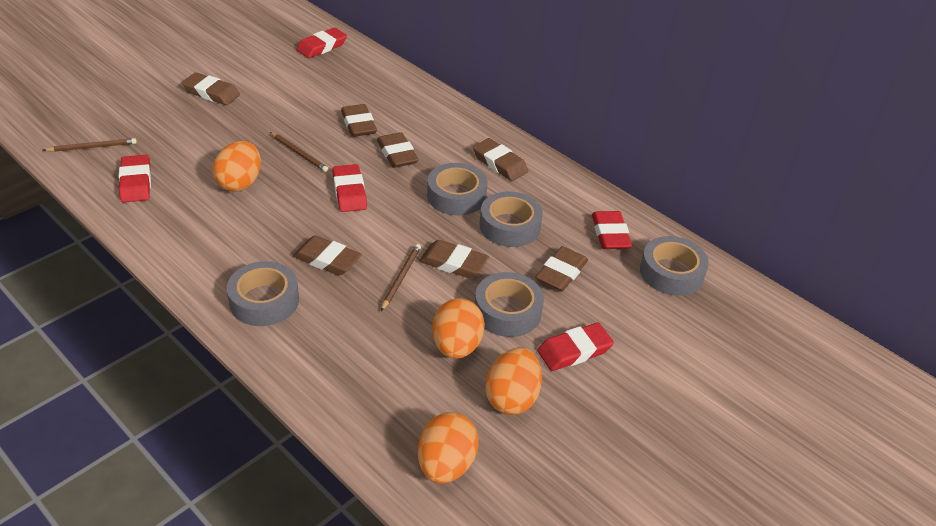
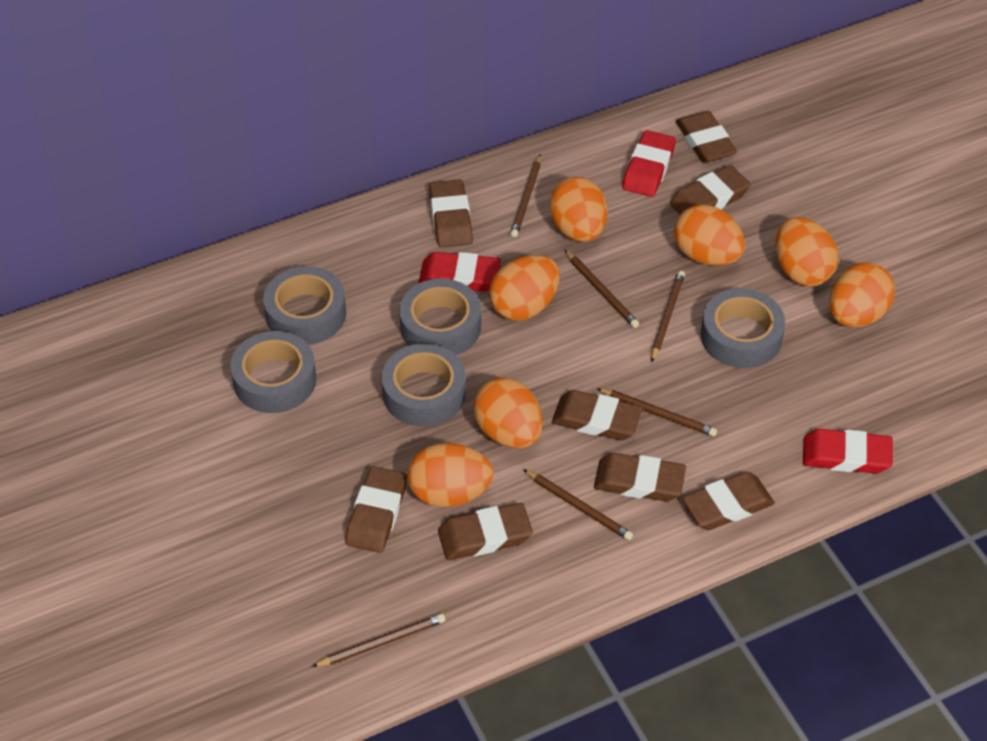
brown eraser: [182,72,240,105] [293,235,362,276] [341,104,377,137] [377,132,419,168] [419,240,489,278] [473,138,528,181] [535,246,588,291] = 7 -> [345,466,407,553] [429,180,473,248] [438,503,533,560] [552,390,643,440] [594,453,686,501] [670,165,751,215] [676,111,737,163] [682,472,775,530] = 8
brown pencil: [43,138,137,152] [270,132,328,172] [381,244,421,311] = 3 -> [312,613,445,667] [510,154,541,237] [523,469,633,540] [565,250,639,328] [597,388,717,437] [651,271,685,362] = 6
orange egg: [213,141,261,192] [418,412,479,484] [432,298,485,359] [485,347,542,415] = 4 -> [408,443,493,507] [473,378,543,448] [489,255,560,321] [550,177,608,242] [674,204,745,266] [775,217,839,287] [829,263,895,327] = 7
red eraser: [119,155,151,203] [296,27,347,58] [332,164,367,212] [537,323,614,371] [592,211,632,249] = 5 -> [419,252,501,291] [622,130,676,197] [803,429,893,474] = 3

